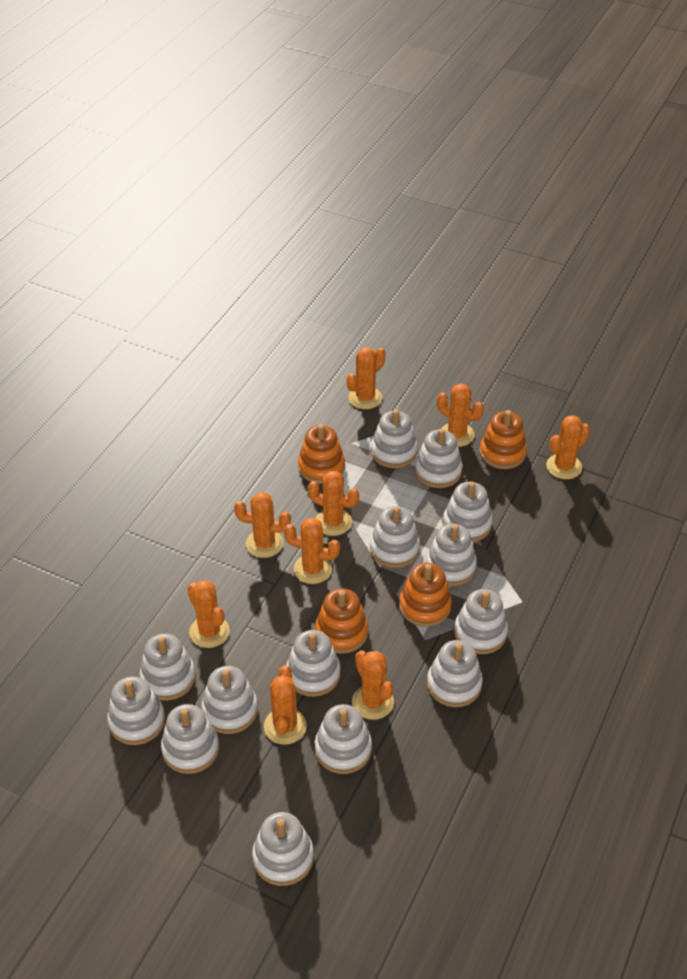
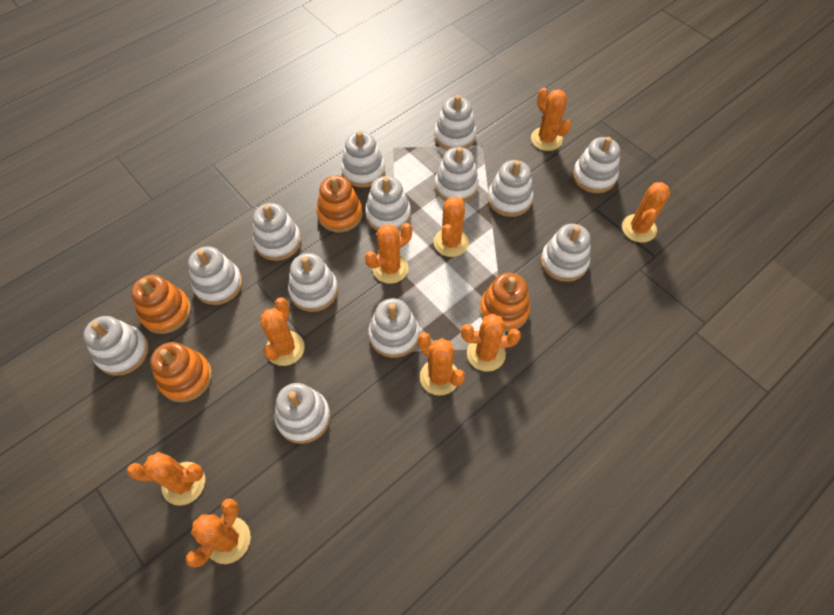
white stacking toy: [107,677,165,745] [140,634,196,701] [161,704,219,774] [201,666,258,734] [252,812,314,886] [286,630,341,697] [315,704,372,774] [370,506,420,568] [371,409,418,468] [415,429,463,488] [426,524,477,586] [427,640,483,707] [443,482,493,542] [454,589,508,654] = 14 -> [83,316,149,376] [188,246,242,305] [253,203,301,261] [274,383,331,444] [288,253,338,312] [341,131,385,188] [365,176,411,231] [368,298,419,358] [434,95,476,150] [434,147,479,202] [488,160,533,217] [541,224,591,282] [573,137,620,193] = 13

